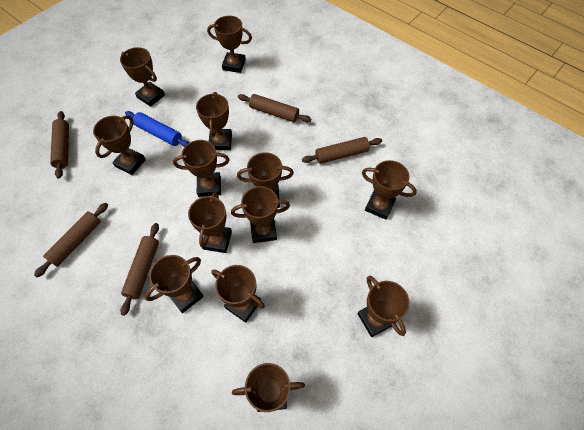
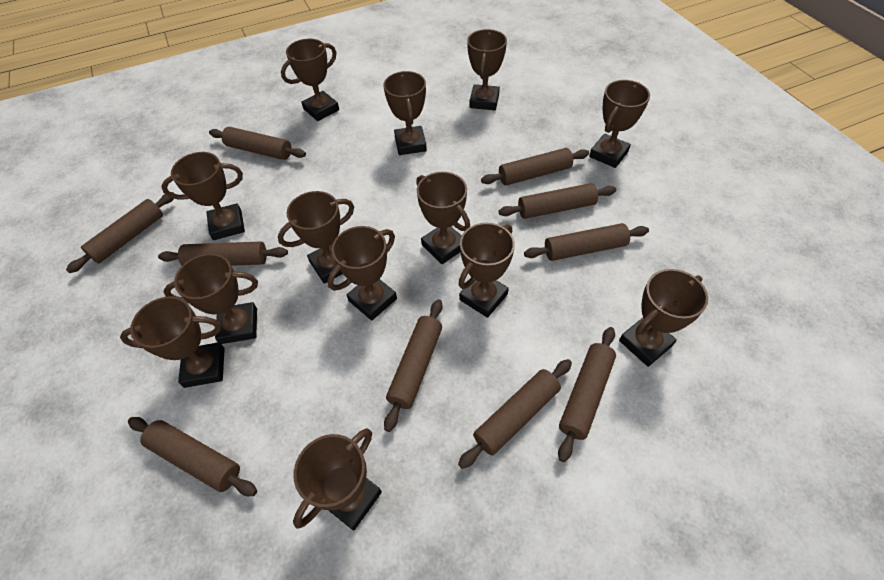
blue rolling pin: [125,111,189,147] = 1 -> none = 0
brown rolling pin: [34,203,108,277] [50,111,69,179] [121,223,159,316] [238,94,311,122] [302,137,382,164] = 5 -> [66,192,175,273] [128,417,257,496] [158,242,288,266] [209,127,306,160] [384,299,443,432] [458,359,572,469] [481,148,589,185] [498,183,616,219] [524,223,649,261] [558,327,616,462] = 10

